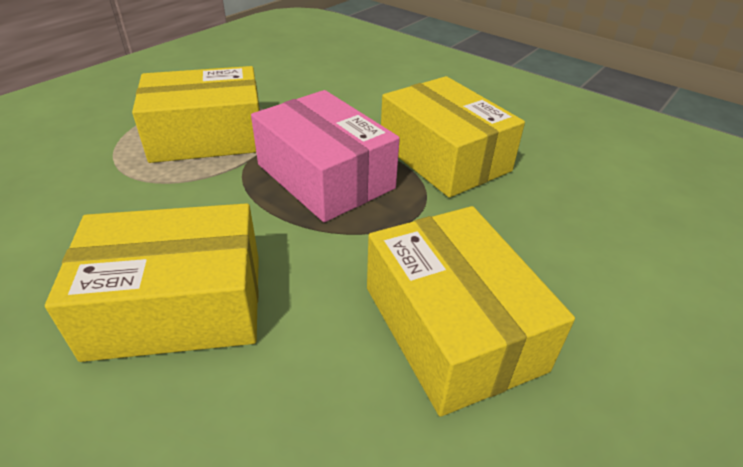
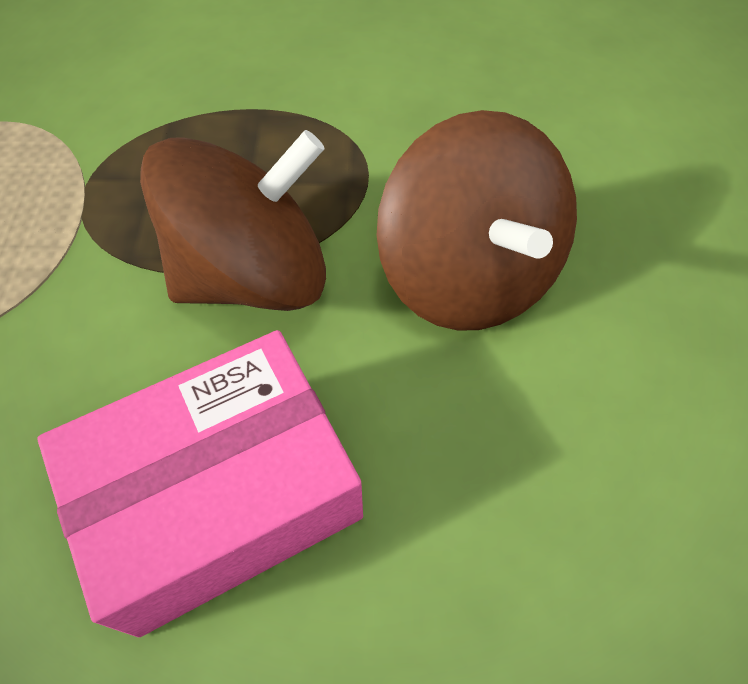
brown spinning top: none = 0 -> [140,130,326,311] [376,110,577,331] = 2
yellow box: [45,203,259,362] [132,66,260,163] [367,206,575,417] [381,76,525,198] = 4 -> none = 0

